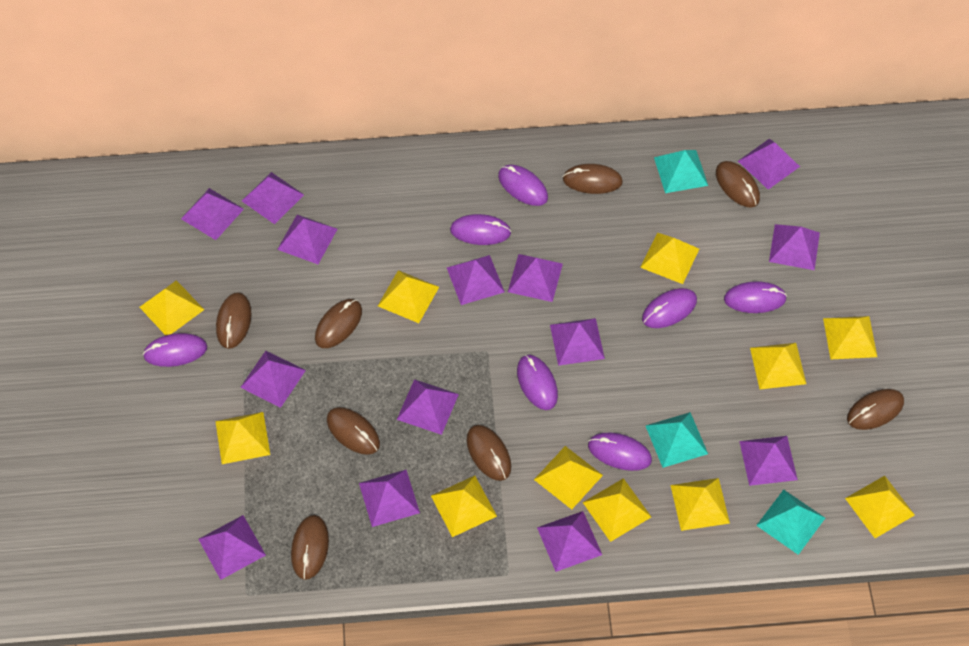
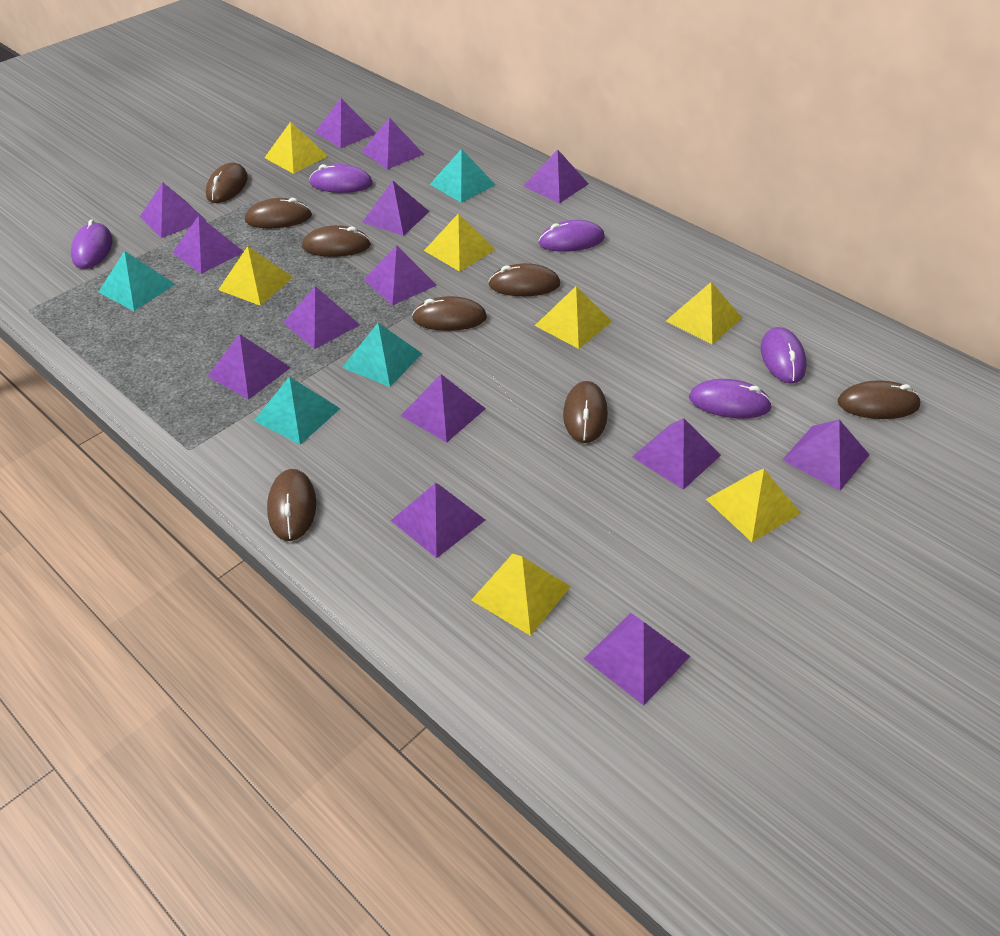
purple mouse: [143,333,207,367] [450,214,511,245] [498,165,548,206] [517,355,558,410] [588,433,652,471] [642,288,697,328] [724,281,787,313] = 7 -> [71,219,113,269] [309,164,373,193] [538,220,605,252] [689,379,772,418] [761,327,807,384] = 5
turquoise pyramid: [646,412,708,468] [654,150,708,193] [756,490,825,555] = 3 -> [99,251,175,311] [254,377,340,445] [342,323,422,387] [430,149,495,203] = 4
yellow pyramid: [140,280,204,335] [215,412,270,464] [378,270,439,323] [431,476,497,537] [534,446,603,509] [583,478,651,542] [640,233,699,284] [671,478,730,531] [750,343,806,389] [823,316,877,359] [845,476,915,538] = 11 -> [218,246,293,306] [264,122,328,174] [424,213,496,272] [472,554,571,636] [535,286,612,349] [666,282,742,345] [706,469,801,542] = 7

